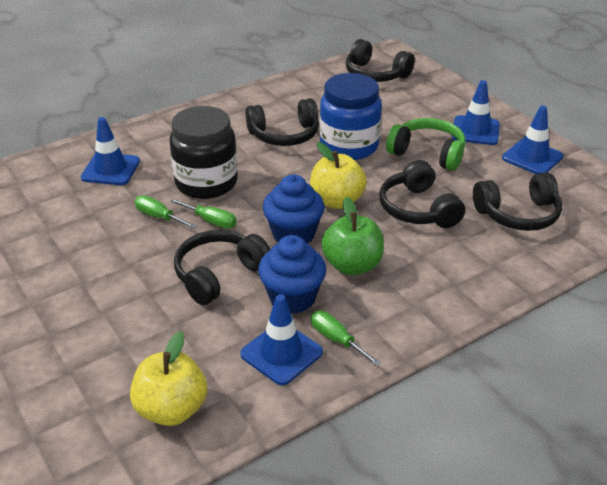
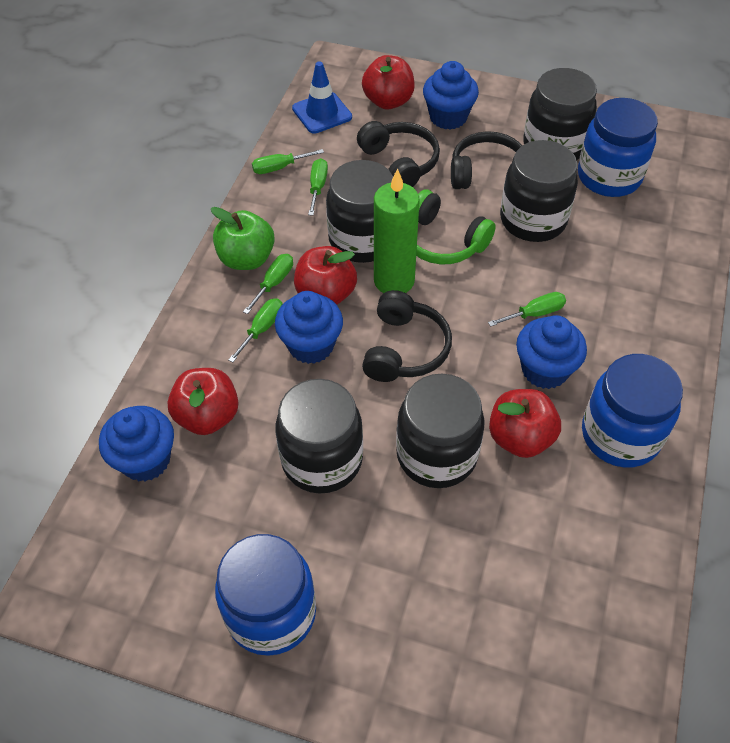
black headphones: [174,230,270,305] [245,98,319,146] [346,39,415,82] [379,160,465,228] [473,172,562,231] = 5 -> [357,121,440,187] [362,290,452,382] [451,131,522,189] = 3
black jar: [170,106,238,199] = 1 -> [275,379,363,494] [326,160,393,263] [396,373,485,488] [500,140,578,242] [523,68,597,160] = 5
blue cupcake: [258,235,326,314] [263,174,325,244] = 2 -> [99,406,174,482] [275,291,343,364] [423,61,479,130] [516,315,587,389] = 4
blue jar: [320,73,382,160] = 1 -> [215,534,316,656] [578,98,658,197] [582,354,683,468] = 3
blue traffic cone: [81,117,140,185] [240,294,323,385] [452,80,500,145] [502,105,563,174] = 4 -> [292,61,352,134] = 1
green candle: none = 0 -> [374,168,420,293] = 1
green screwdriver: [135,196,197,229] [170,199,236,229] [311,311,381,366] = 3 -> [228,298,283,362] [243,254,293,314] [252,149,324,174] [308,158,328,216] [488,292,566,327] = 5
red apple: none = 0 -> [167,368,239,435] [294,246,357,305] [362,55,415,109] [489,389,561,458] = 4
yellow apple: [130,331,207,426] [310,142,367,209] = 2 -> none = 0

